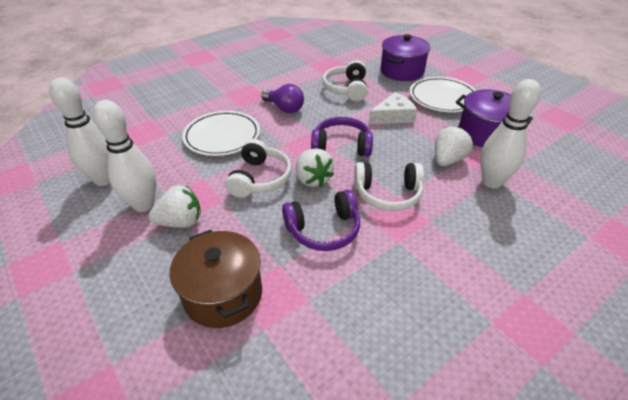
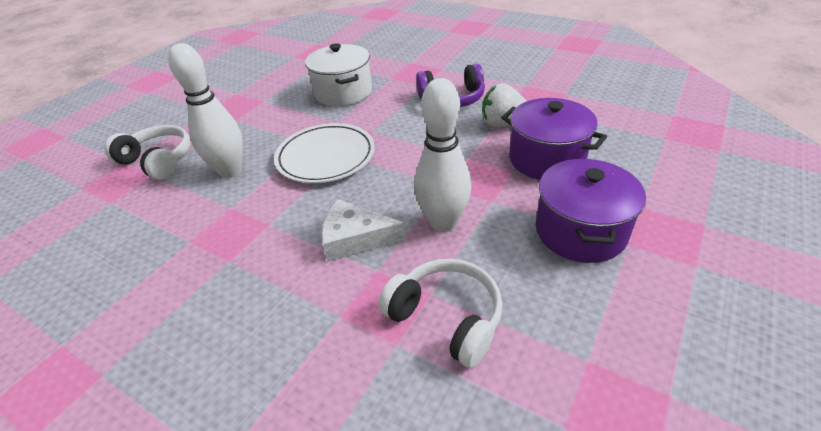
brown pot: [170,230,262,328] = 1 -> none = 0
purple headphones: [282,190,360,251] [311,117,373,157] = 2 -> [416,64,485,107] = 1
purple light bulb: [261,84,304,113] = 1 -> none = 0
white bowling pin: [49,77,110,186] [93,100,156,212] [480,79,541,188] = 3 -> [168,43,243,178] [414,78,472,232] = 2
white headphones: [225,139,292,198] [322,60,368,101] [354,162,424,211] = 3 -> [104,125,191,180] [378,259,503,368] = 2
white plate: [182,111,260,156] [410,77,476,112] = 2 -> [274,123,375,183] = 1
white pot: none = 0 -> [305,43,372,106] = 1
white strawberry: [148,185,201,228] [296,148,334,187] [435,126,473,166] = 3 -> [482,83,526,127] = 1

